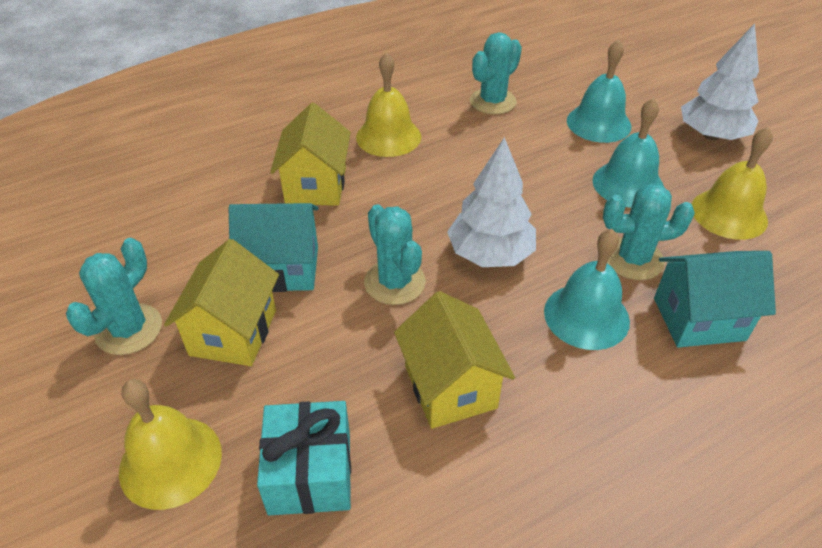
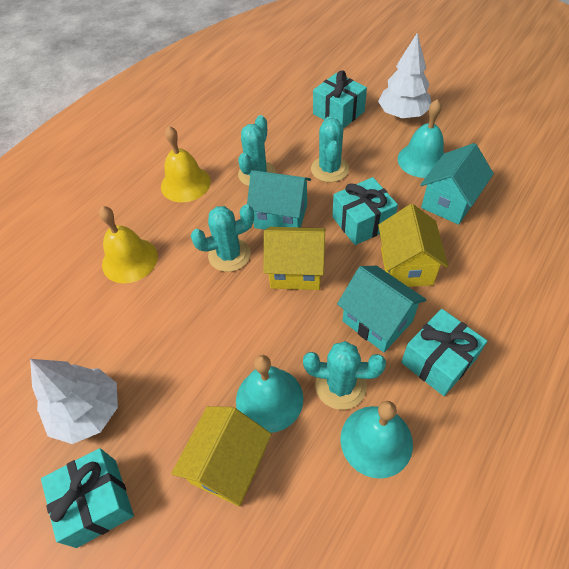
turquoise gift: [257,401,351,515] = 1 -> [41,448,134,548] [313,70,367,129] [332,177,398,245] [401,309,487,396] = 4
turquoise house: [229,203,319,292] [654,251,776,348] = 2 -> [247,170,311,230] [337,266,426,352] [420,143,494,225] = 3
yellow bell: [119,379,222,510] [356,52,421,157] [692,127,773,240] = 3 -> [99,206,158,283] [161,126,211,203] = 2

